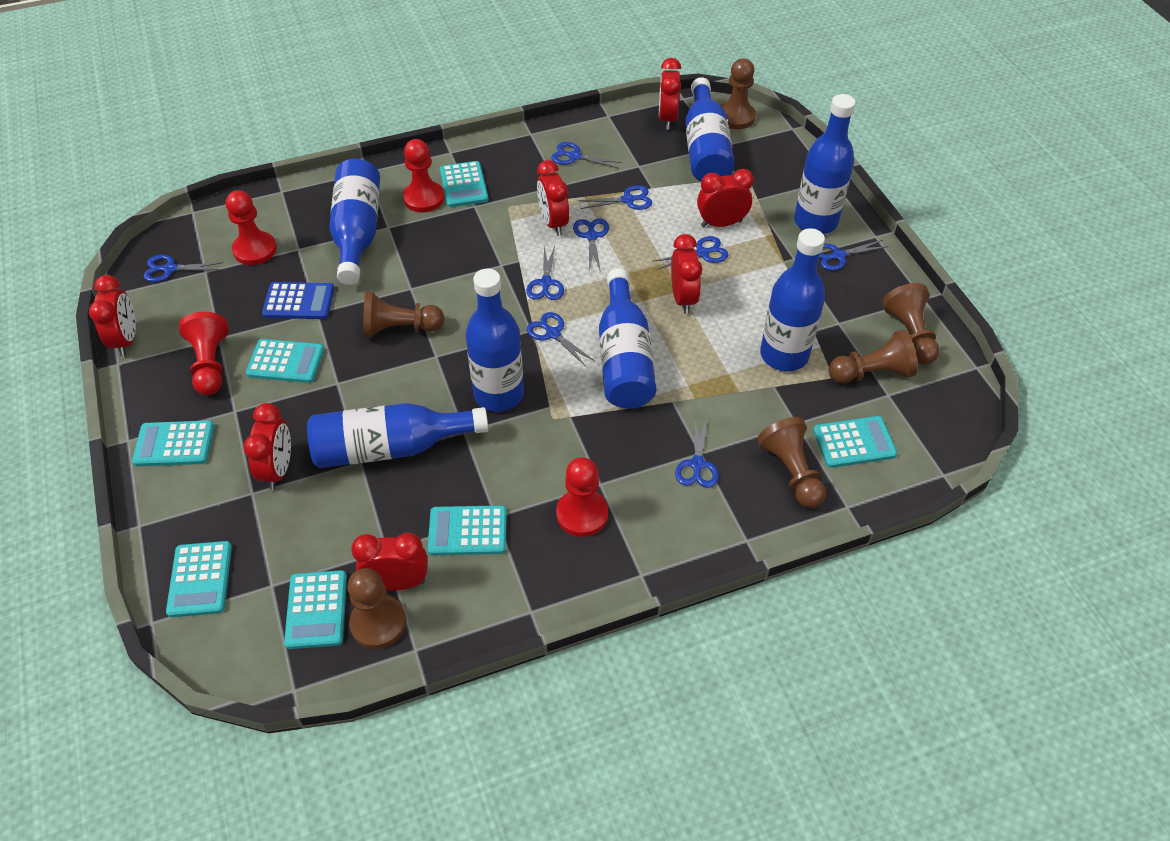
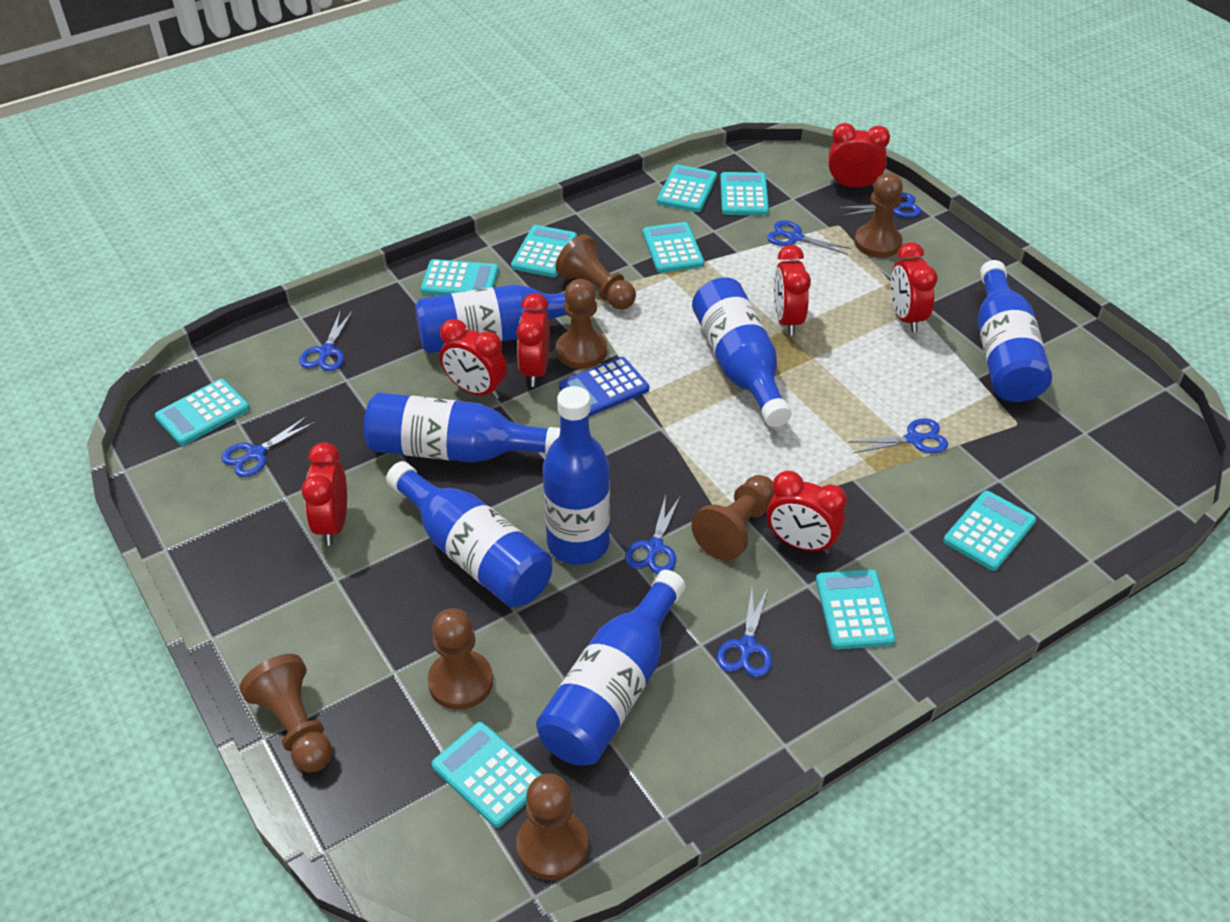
blue scissors: [144,255,224,282] [526,246,564,300] [527,312,595,366] [551,142,622,169] [573,218,609,272] [579,185,652,210] [653,236,728,270] [675,418,719,488] [819,240,888,271] = 9 -> [221,416,315,477] [299,310,353,371] [625,495,680,574] [717,588,772,677] [767,221,852,255] [839,193,921,218] [849,418,948,453] = 7
brown pawn: [347,568,406,649] [363,291,444,338] [721,58,756,129] [757,417,826,508] [828,330,918,383] [882,283,940,364] = 6 -> [239,654,332,773] [427,608,493,710] [516,774,588,880] [556,234,636,310] [556,279,607,369] [691,475,774,561] [854,173,903,258] = 7
red pawn: [179,312,229,395] [226,190,277,265] [403,139,444,212] [556,457,608,537] = 4 -> none = 0
turquoise calculator: [132,420,214,466] [166,541,232,617] [246,339,324,383] [284,570,347,649] [428,505,507,555] [440,161,489,207] [813,416,897,468] = 7 -> [155,379,250,446] [421,259,499,295] [432,722,542,828] [511,225,577,277] [643,222,704,273] [657,165,717,212] [720,172,769,215] [816,569,896,649] [943,491,1036,571] = 9

